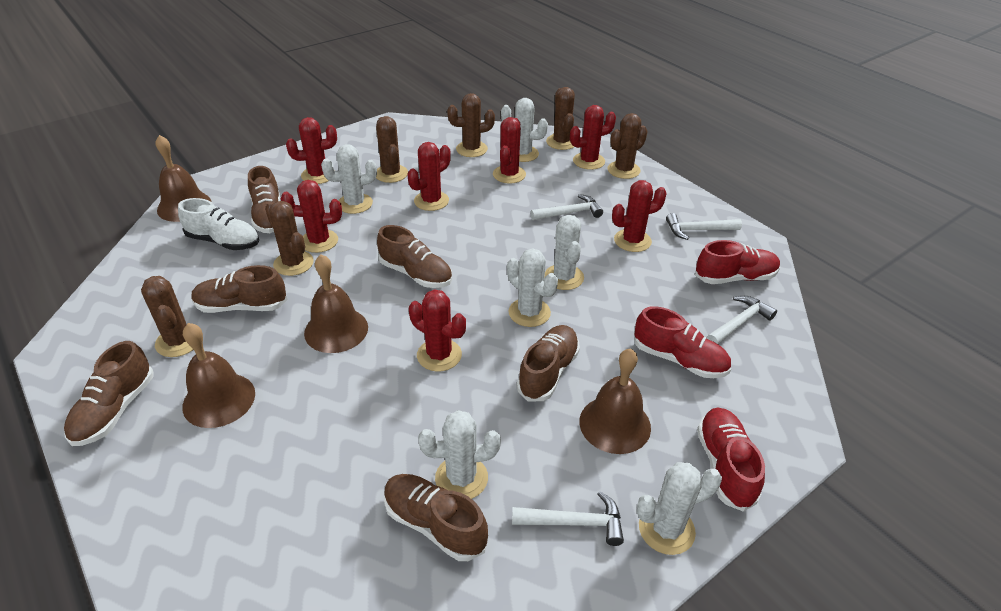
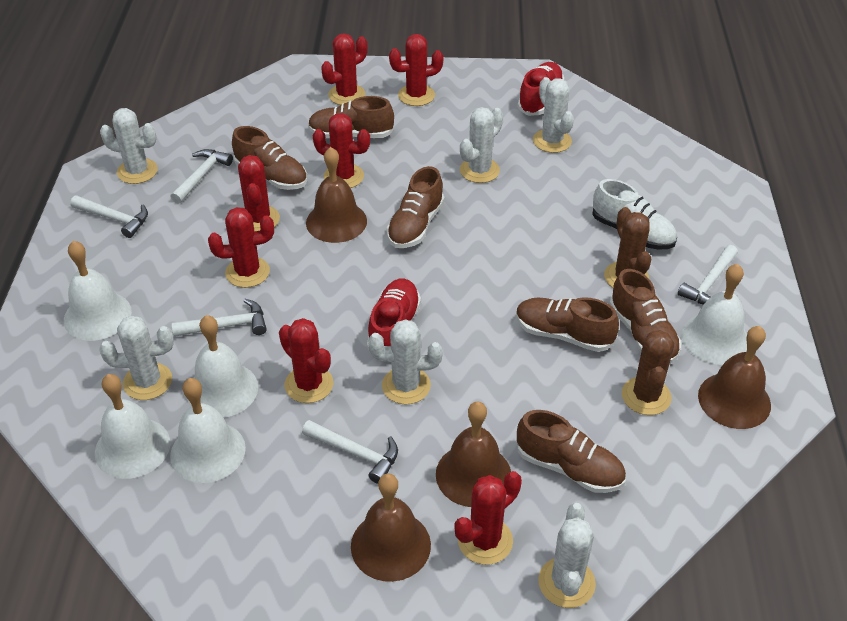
brown cactus: [141,276,193,357] [265,201,314,276] [376,116,408,183] [447,93,495,157] [546,87,575,150] [608,113,648,179] = 6 -> [604,207,651,288] [622,330,674,415] = 2
red shoe: [634,306,731,378] [695,240,780,284] [697,408,765,512] = 3 -> [367,278,421,352] [517,62,564,116] = 2
white bell: none = 0 -> [64,241,132,341] [95,374,170,479] [170,378,246,483] [187,315,258,418] [681,264,747,365] = 5
white hammer: [512,491,624,546] [531,194,603,220] [666,213,742,240] [707,296,777,344] = 4 -> [70,196,148,238] [171,149,233,204] [172,299,267,337] [302,420,398,484] [678,245,738,305] = 5

